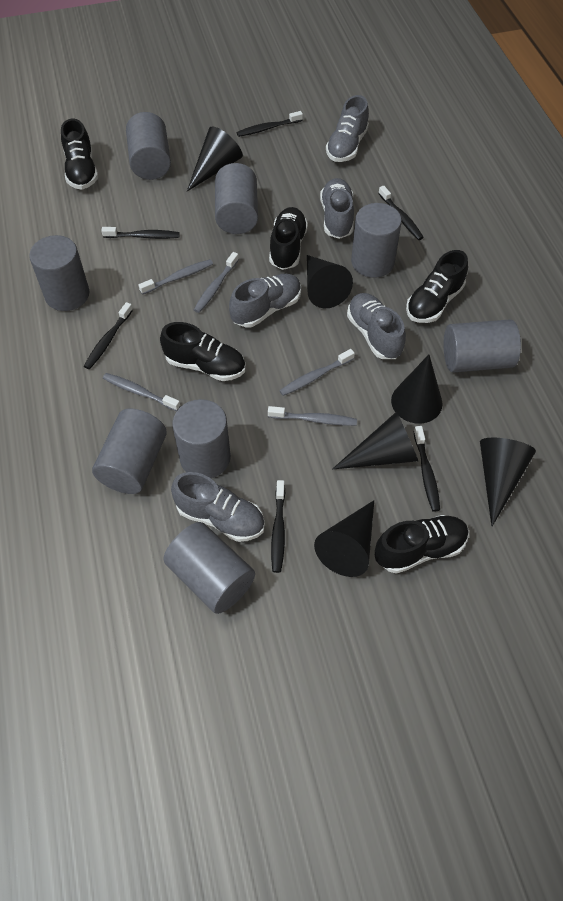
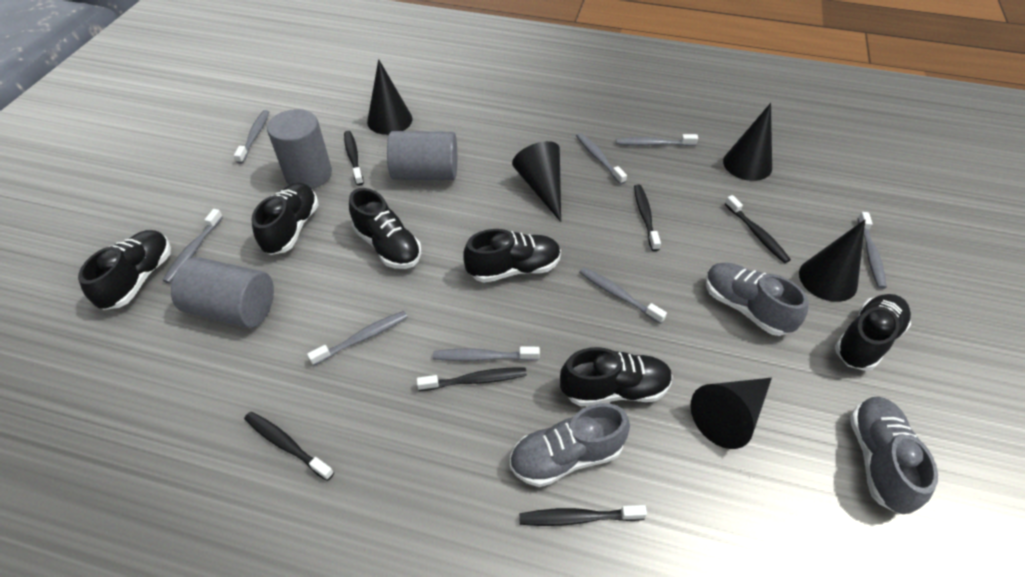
black cone: [187,126,243,191] [307,255,353,308] [314,500,374,577] [332,412,418,470] [391,354,443,423] [480,438,536,526] = 6 -> [367,59,412,135] [512,141,561,222] [690,378,772,449] [723,103,772,181] [799,220,865,302] = 5
black shoe: [61,119,98,190] [160,322,245,381] [269,207,308,270] [375,515,469,574] [406,250,468,323] = 5 -> [78,230,171,310] [251,183,318,255] [349,188,421,269] [463,229,561,283] [560,347,673,406] [835,294,911,371] = 6
grey cylinder: [29,235,89,311] [92,408,167,494] [126,112,171,180] [163,522,255,614] [172,399,231,478] [215,163,258,234] [351,203,402,278] [444,319,521,372] = 8 -> [171,257,274,328] [267,109,332,189] [387,131,457,180] = 3
grey shoe: [171,472,265,542] [229,274,301,327] [320,178,354,239] [326,95,369,162] [347,293,406,359] = 5 -> [510,403,630,487] [706,262,808,336] [850,396,938,514] = 3
grey toothbrush: [103,373,181,411] [139,259,213,295] [194,252,239,313] [268,406,357,426] [279,349,355,396] = 5 -> [162,209,223,283] [234,110,269,164] [307,311,408,366] [433,347,540,361] [576,133,627,185] [579,267,667,324] [616,134,698,146] [858,212,887,289] = 8

